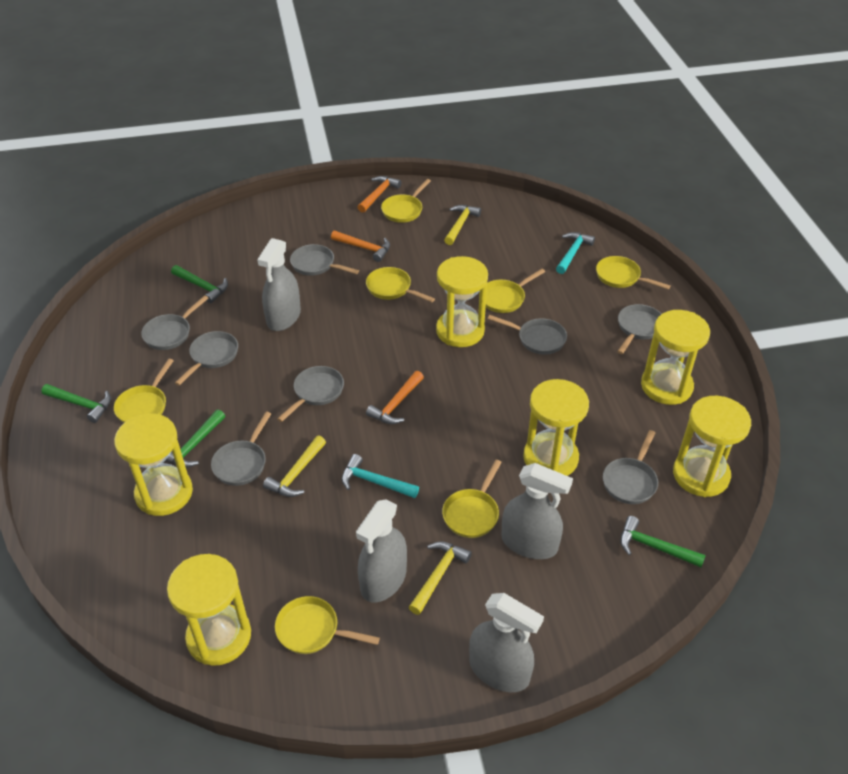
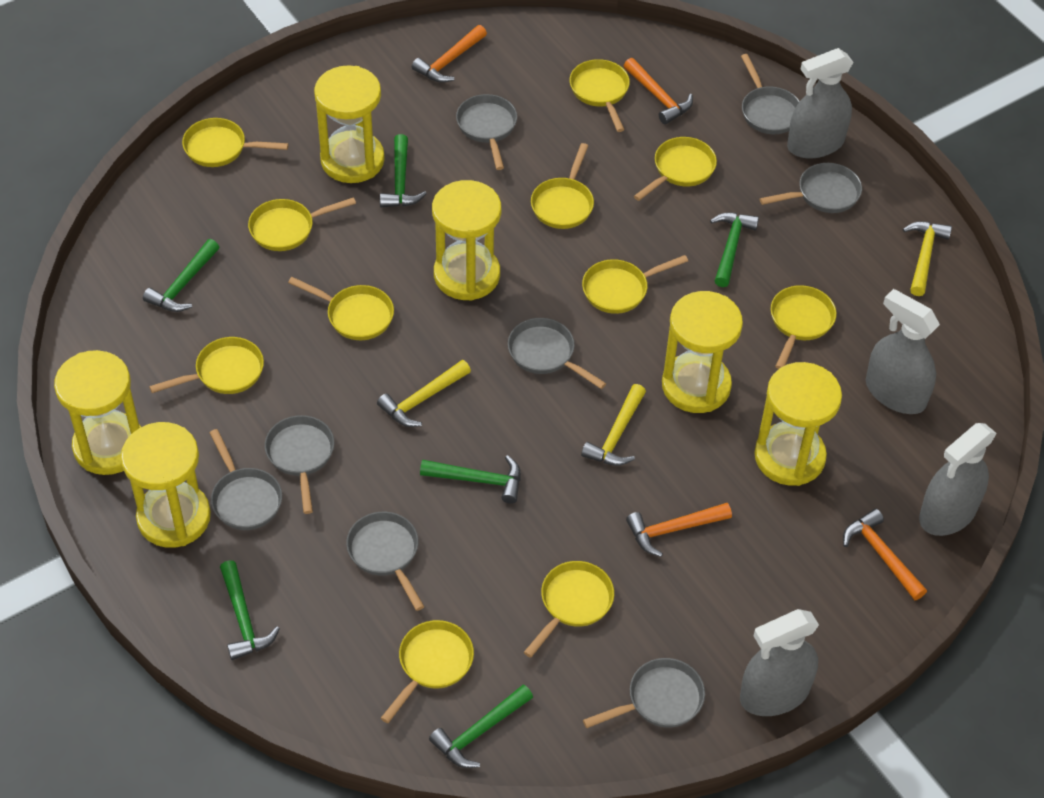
green hammer: [41,384,111,423] [165,409,225,468] [171,265,228,303] [620,516,706,567] = 4 -> [143,239,219,312] [220,560,280,660] [380,134,427,207] [420,455,521,504] [429,684,533,768] [710,212,759,287] = 6
orange hammer: [331,231,390,262] [358,176,401,213] [366,371,424,424] = 3 -> [412,25,487,83] [624,58,693,124] [626,503,732,557] [843,509,927,600] = 4
turquoise hammer: [342,454,419,498] [556,232,595,274] = 2 -> none = 0
yellow pan: [114,359,174,423] [275,596,380,654] [366,267,435,302] [381,179,431,223] [442,460,502,538] [479,269,545,313] [596,256,671,290] = 7 -> [149,337,264,394] [182,118,289,167] [248,197,356,251] [288,277,394,340] [381,620,474,723] [524,561,614,658] [531,143,594,229] [570,59,630,132] [582,255,688,314] [634,137,717,201] [771,285,836,369] = 11

